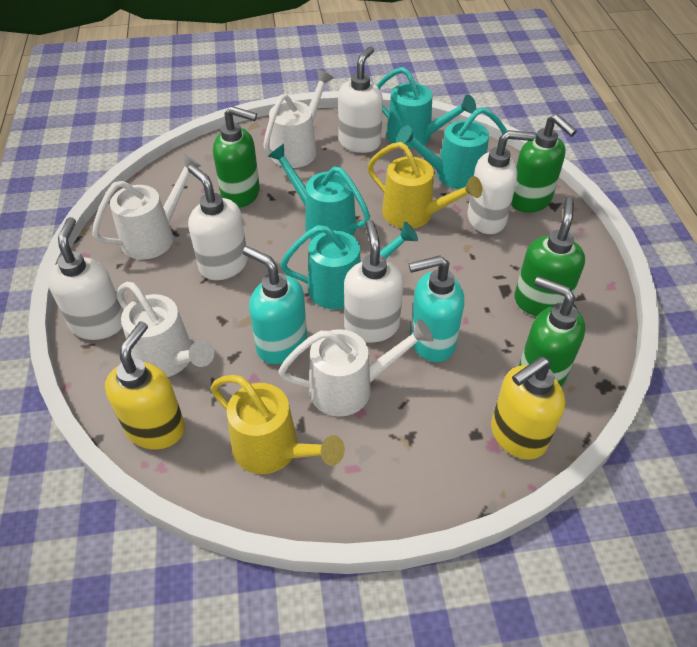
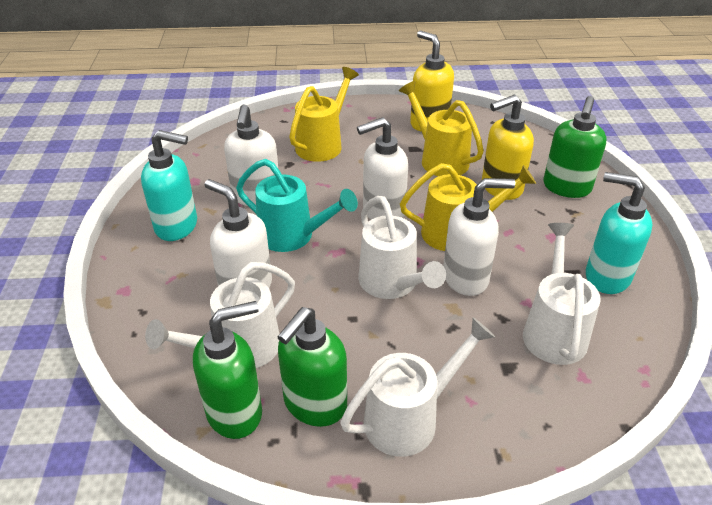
green soap dispenser: [213,106,260,208] [511,114,577,213] [514,197,585,316] [519,276,585,386] = 4 -> [193,301,262,439] [277,307,347,427] [543,96,606,198] = 3
turquoise watering can: [267,144,370,239] [280,222,418,309] [376,67,476,148] [397,107,508,189] = 4 -> [236,159,358,252] = 1
white soap dispenser: [47,217,123,340] [188,164,248,280] [338,46,383,153] [344,220,404,343] [467,130,535,234] = 5 -> [204,179,272,288] [224,104,278,206] [357,117,408,219] [443,178,515,296] = 4
yellow watering can: [211,375,345,474] [368,142,482,228] = 2 -> [289,67,359,162] [399,81,484,176] [400,163,536,251] = 3

